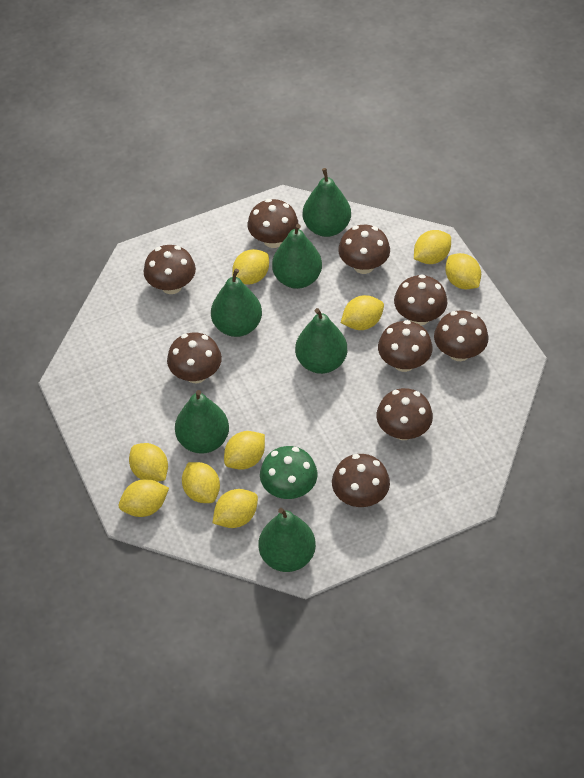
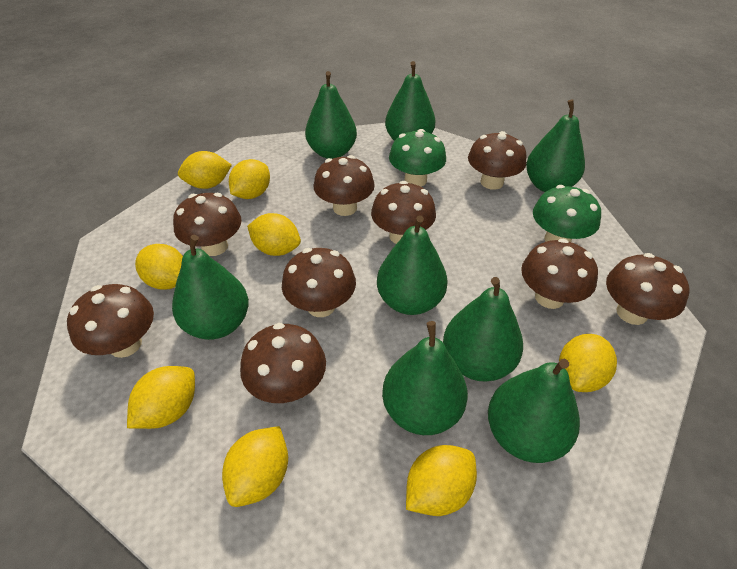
green mushroom: [260,446,318,499] = 1 -> [389,129,446,187] [533,185,601,242] = 2
green pear: [175,390,229,454] [211,269,262,337] [259,508,316,572] [272,224,322,289] [295,308,347,374] [303,168,351,237] = 6 -> [172,235,249,340] [305,71,357,159] [377,215,448,315] [382,321,468,435] [385,61,436,141] [443,277,523,381] [488,359,580,463] [526,99,585,192] = 8
yellow lemon: [119,479,169,517] [129,443,168,482] [182,462,220,503] [213,489,258,528] [224,431,265,470] [232,249,269,284] [341,295,384,330] [414,230,451,264] [445,253,481,289] = 9 -> [127,366,195,429] [135,244,183,290] [178,151,232,189] [222,426,288,507] [229,159,270,199] [247,213,301,256] [406,445,477,516] [559,334,617,392] = 8

